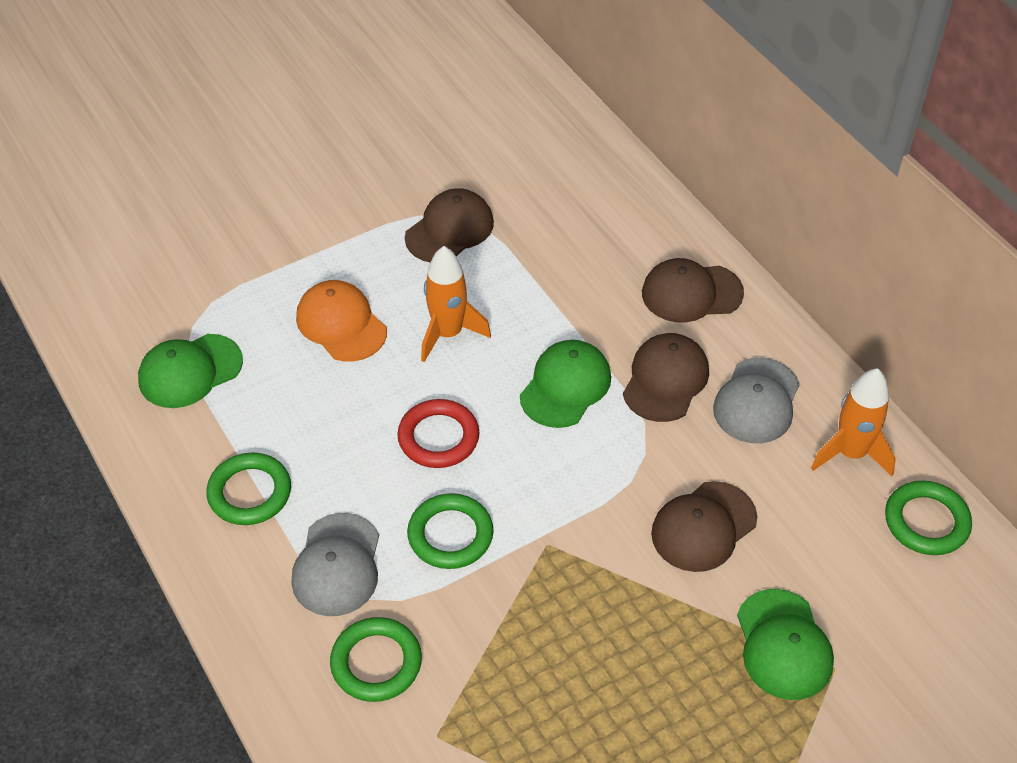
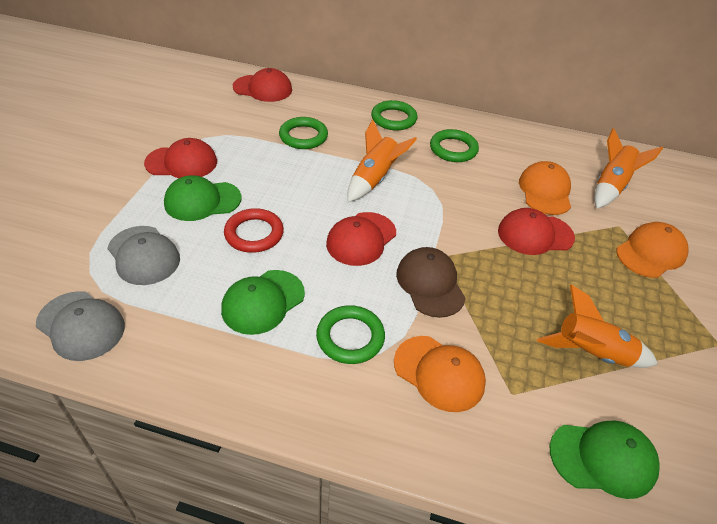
brown cap: [405,188,494,263] [623,333,709,422] [642,258,744,323] [651,481,757,572] = 4 -> [396,247,466,318] = 1
orange cap: [296,280,387,362] = 1 -> [394,336,486,412] [519,161,571,215] [616,222,689,278] = 3
orange rocket: [421,246,491,362] [811,368,896,476] = 2 -> [348,120,417,202] [537,285,658,368] [594,128,663,208] = 3
red cap: none = 0 -> [144,138,217,178] [233,68,292,102] [326,212,396,266] [498,208,575,255] = 4

